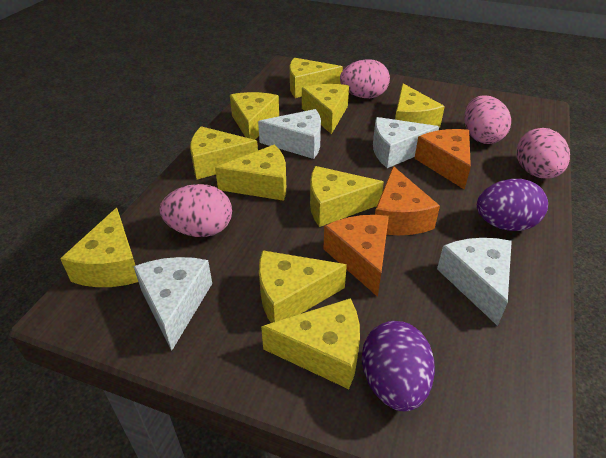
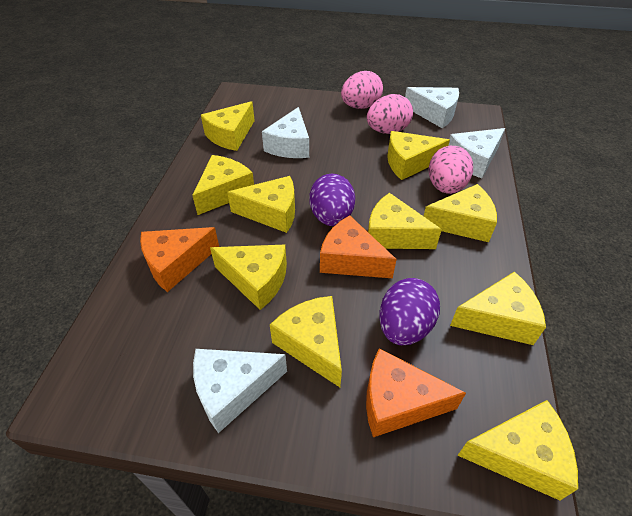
pink egg: [159,184,232,237] [340,59,390,98] [464,95,511,144] [516,128,570,179] = 4 -> [341,71,383,109] [367,94,413,134] [429,146,473,194] = 3

